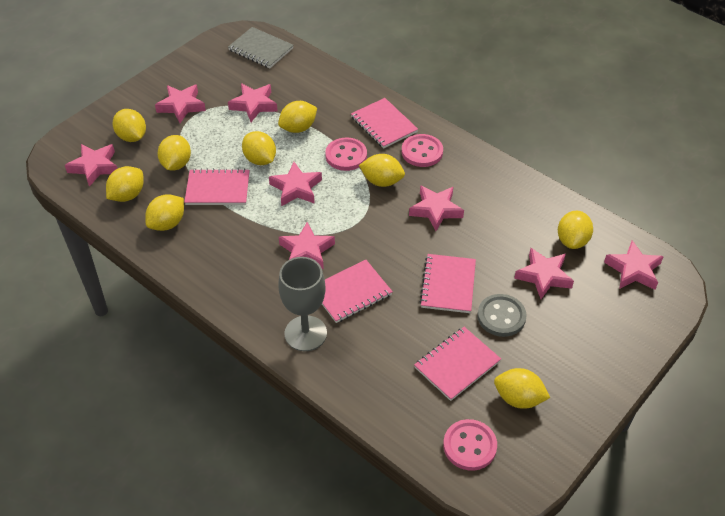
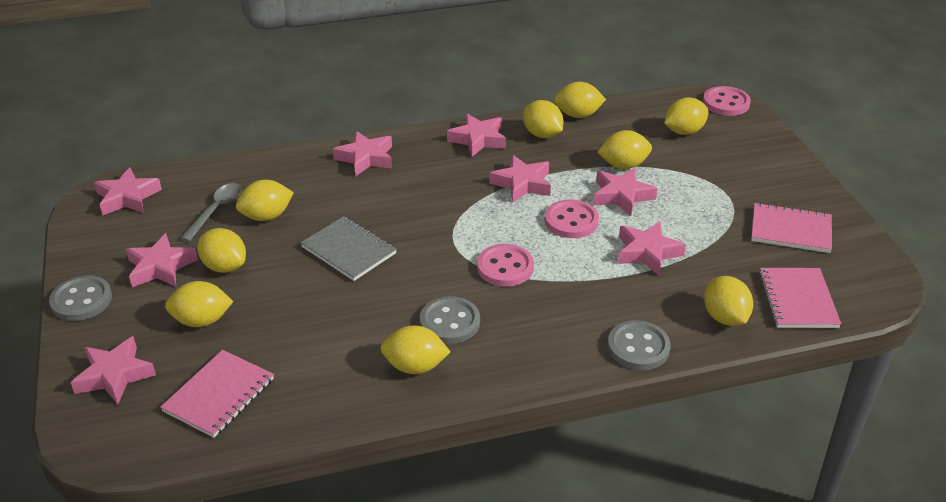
grey button: [477,294,527,337] = 1 -> [49,275,112,321] [420,296,480,344] [607,320,671,370] = 3
grey goblet: [278,257,327,351] = 1 -> none = 0
grey spoon: none = 0 -> [180,183,242,242] = 1
pink notebook: [184,169,250,205] [322,260,393,323] [351,98,418,148] [414,327,501,401] [420,254,476,313] = 5 -> [160,350,274,438] [751,203,832,253] [759,268,841,328] = 3

